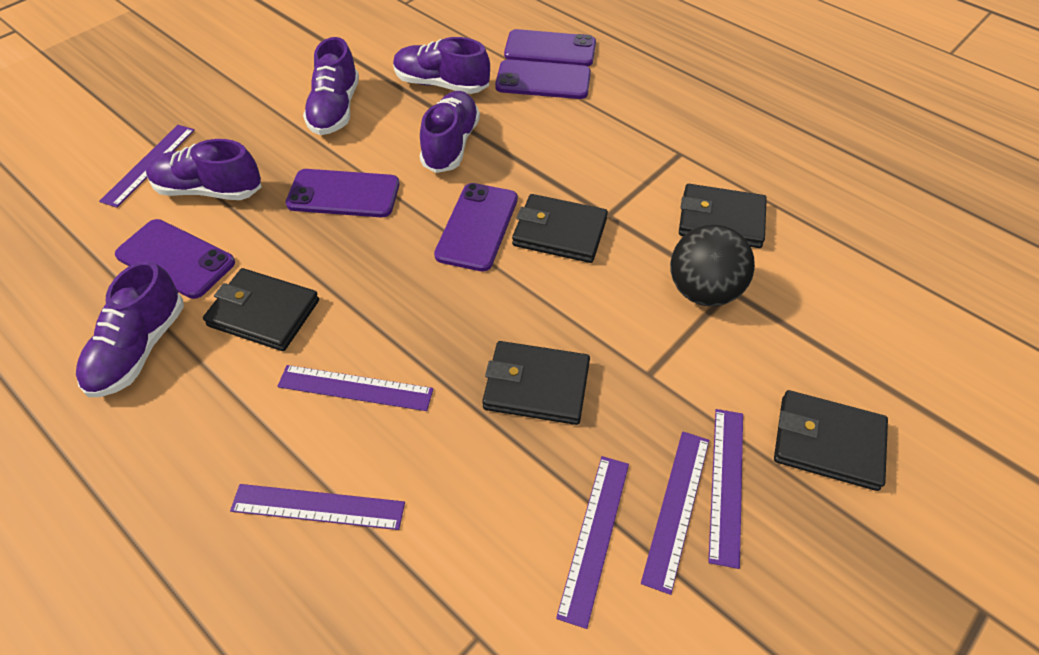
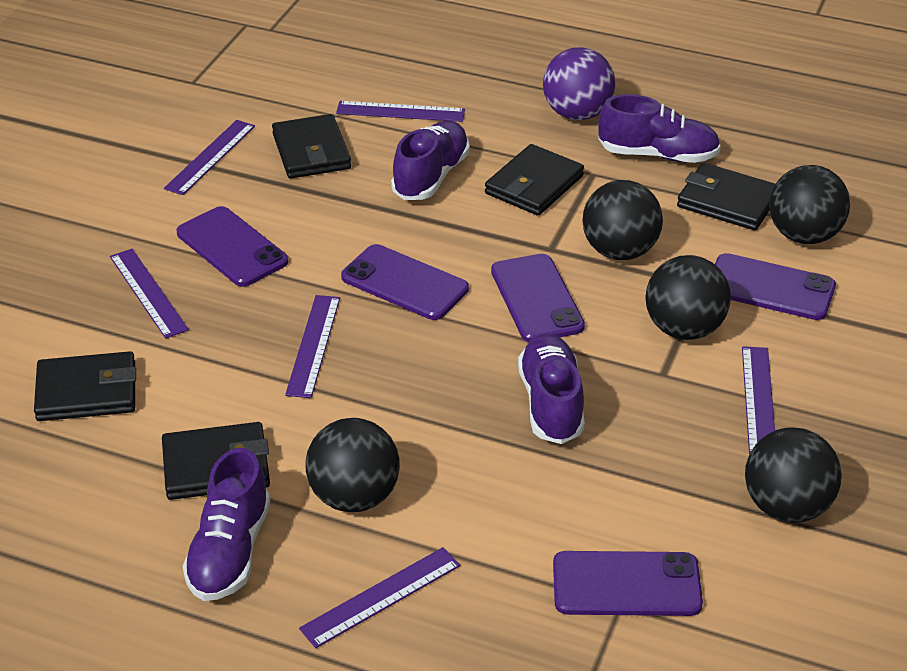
black ball: [670,224,755,306] = 1 -> [305,418,400,512] [583,180,663,260] [645,255,731,340] [745,427,842,522] [769,165,850,244] = 5
purple ball: none = 0 -> [543,47,615,120] = 1
purple shoe: [76,260,184,397] [146,139,261,200] [303,37,359,135] [393,37,490,94] [420,91,480,173] = 5 -> [182,448,270,601] [391,120,470,200] [518,333,585,444] [598,94,721,163] = 4

